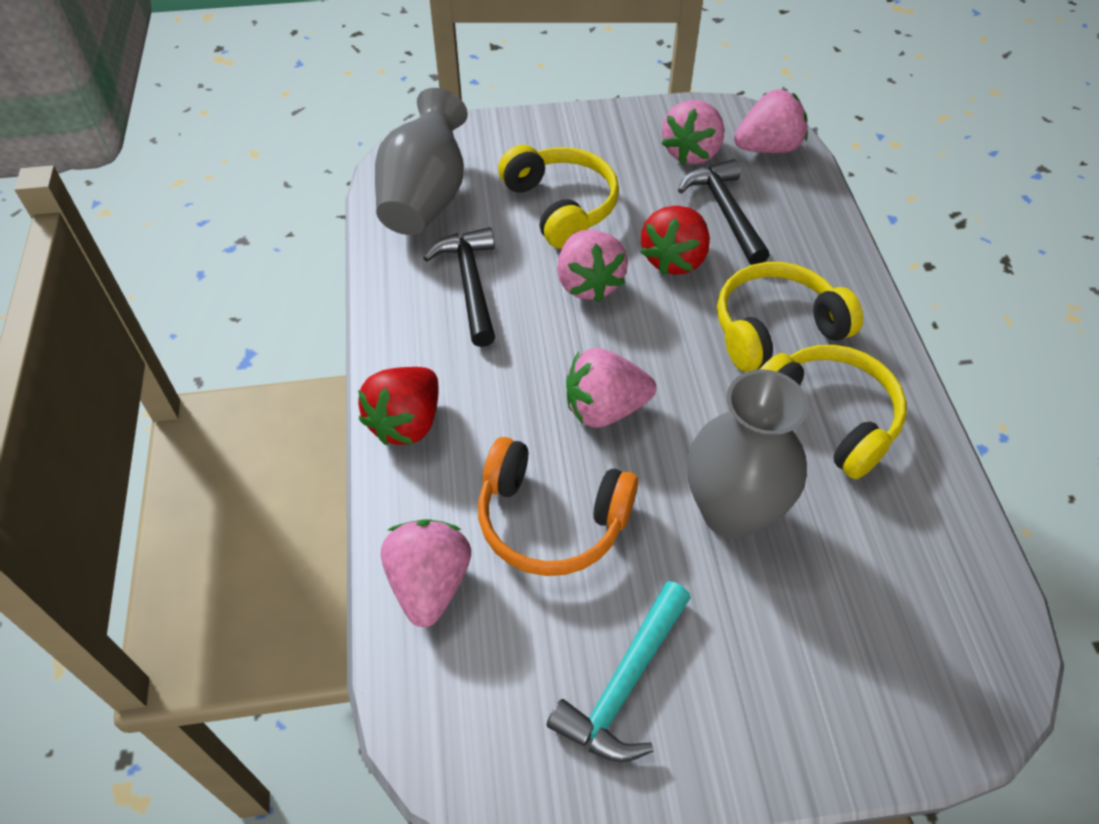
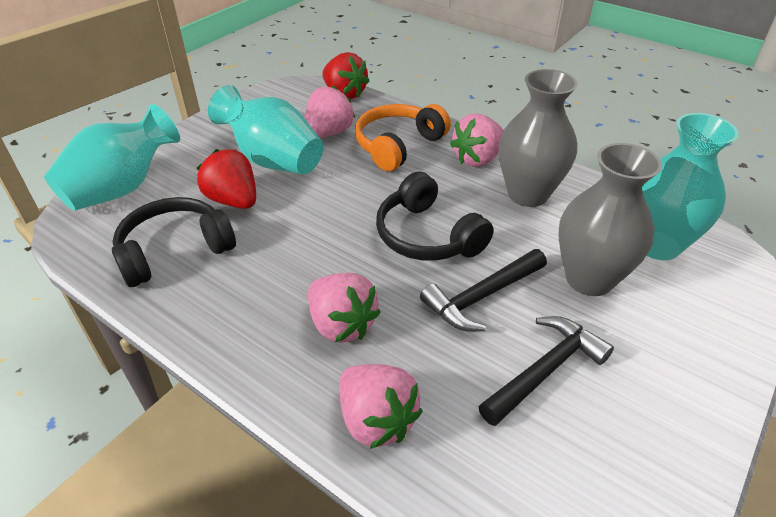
black headphones: none = 0 -> [112,197,236,287] [376,172,494,261] = 2
pink strawberry: [381,519,471,627] [557,230,628,302] [566,348,656,428] [661,100,725,165] [734,89,808,153] = 5 -> [304,85,355,138] [308,273,381,343] [339,364,423,449] [450,113,504,167] = 4
turquoise hammer: [547,581,691,762] = 1 -> none = 0
turquoise vase: none = 0 -> [44,104,180,211] [208,85,324,174] [642,113,739,260] = 3
yellow headphones: [498,145,619,249] [717,262,863,372] [759,345,906,479] = 3 -> none = 0

